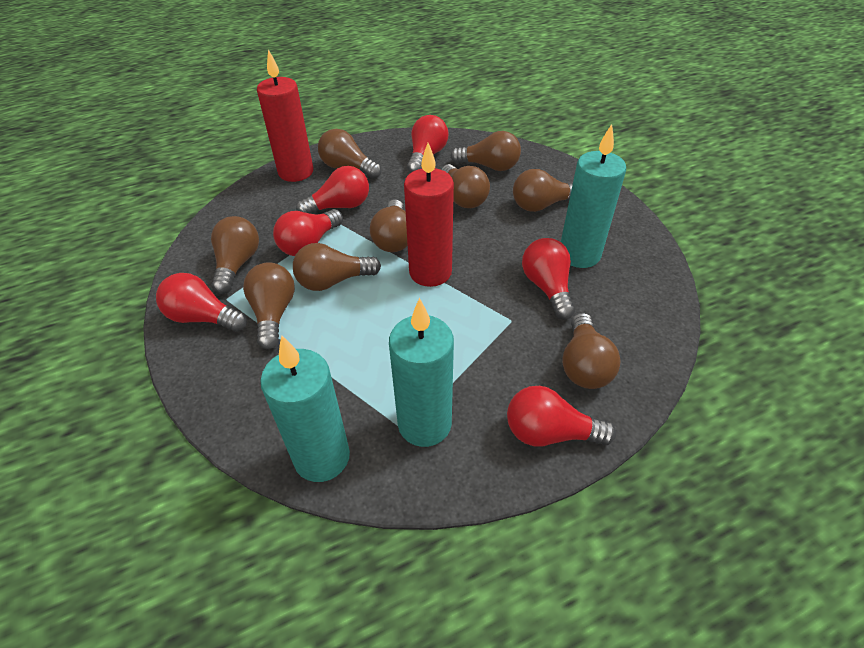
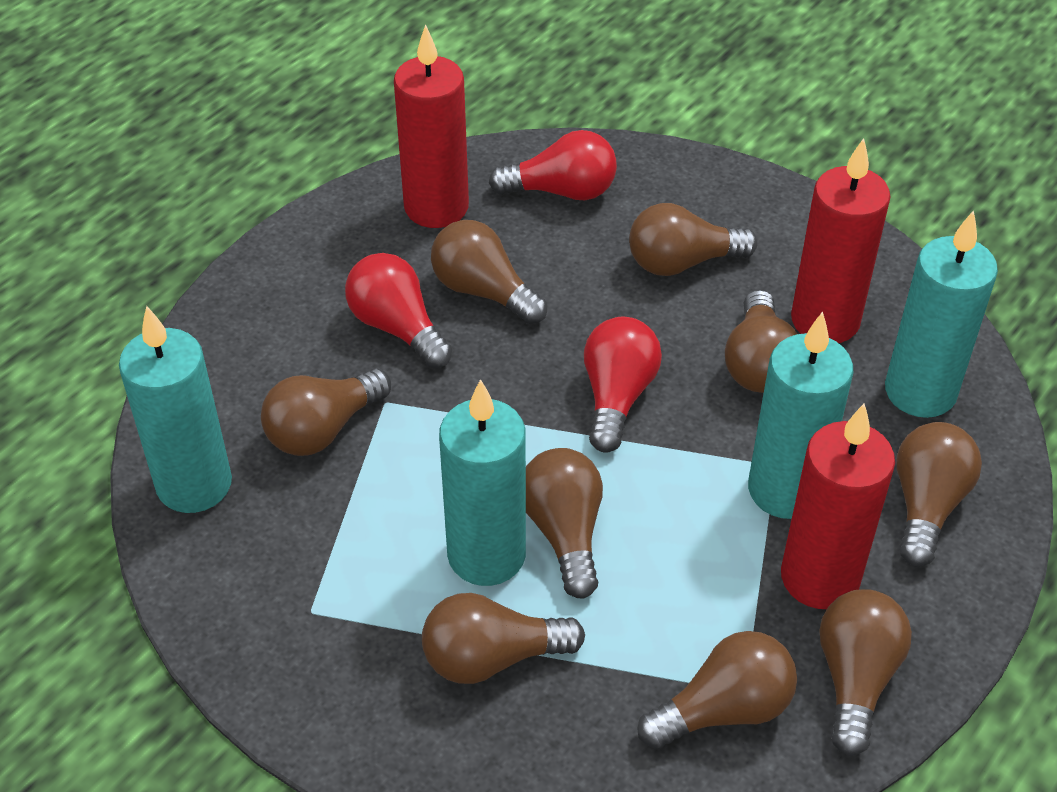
red candle: [257,49,313,182] [404,143,454,287] = 2 -> [394,25,469,228] [781,404,895,609] [791,138,890,343] = 3
red light bulb: [156,273,247,332] [273,209,343,256] [296,166,369,214] [407,115,448,172] [507,386,616,447] [522,238,575,320] = 6 -> [345,253,452,368] [489,130,617,200] [584,317,662,453] = 3
turquoise candle: [260,336,350,482] [389,298,454,447] [561,124,626,268] = 3 -> [119,306,232,513] [439,379,526,586] [748,312,853,519] [885,210,998,418] = 4

